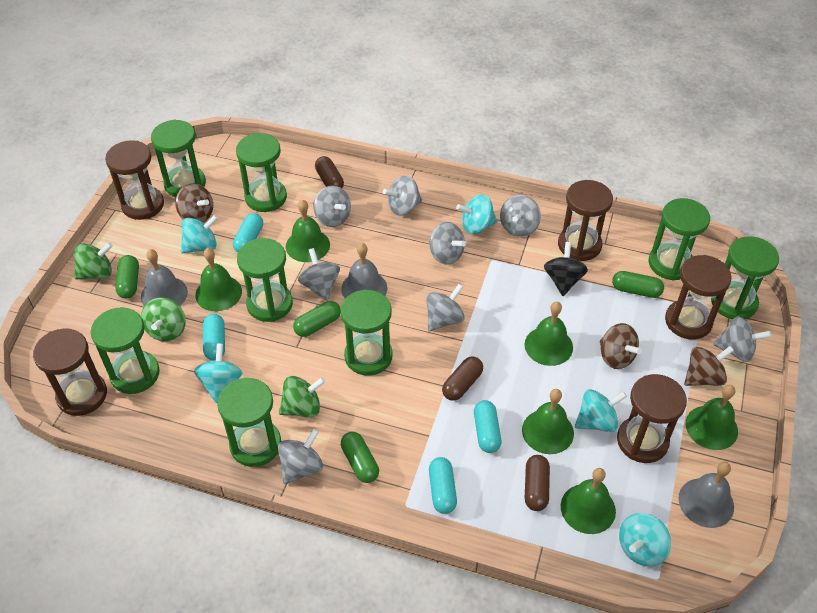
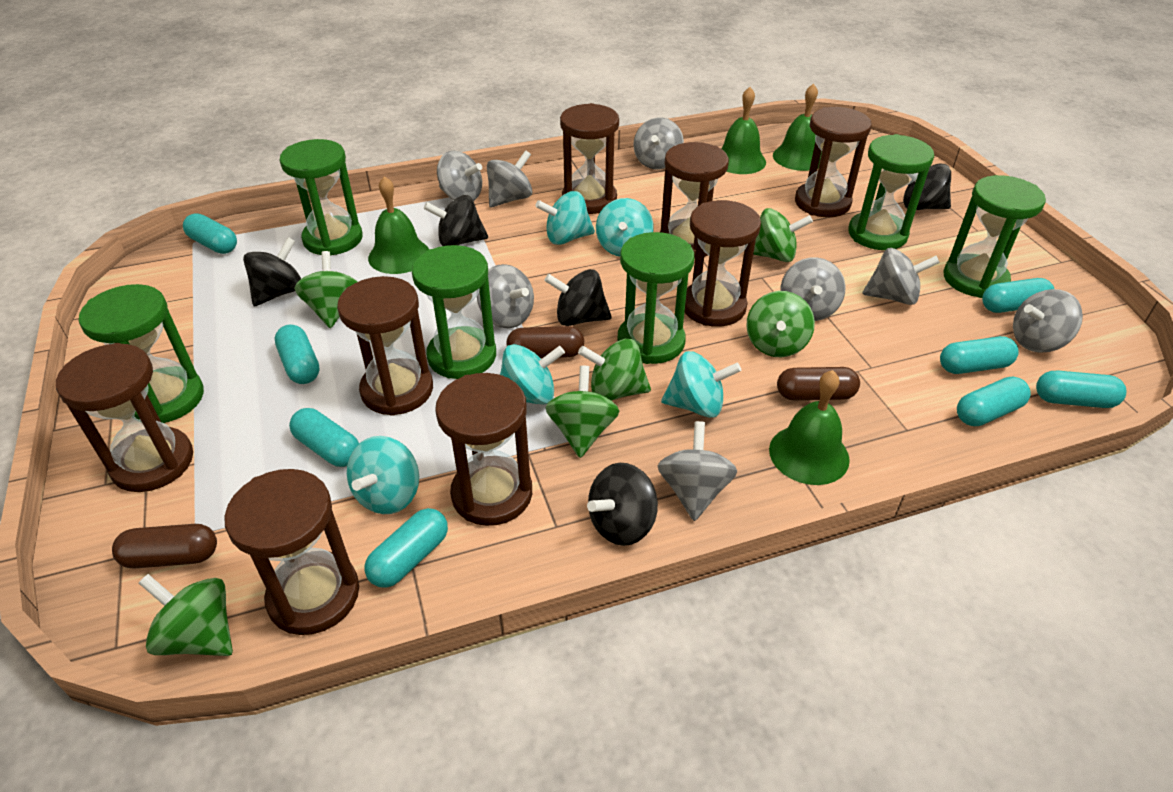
black spinning top: [544,242,588,296] = 1 -> [243,237,301,306] [424,195,488,246] [544,269,612,326] [587,463,658,546] [903,163,951,210] = 5
brown hourglass: [33,328,107,416] [105,140,164,220] [558,180,613,261] [617,374,687,463] [665,255,732,339] = 5 -> [56,343,193,492] [224,469,359,635] [337,276,433,416] [435,373,532,526] [560,103,619,214] [660,142,729,259] [685,200,761,327] [795,107,872,217] = 8
brown spinning top: [175,183,213,223] [600,323,642,369] [684,346,734,386] = 3 -> none = 0
green bell: [195,248,242,311] [286,200,330,262] [522,389,574,454] [524,302,573,366] [561,468,616,534] [686,385,738,450] = 6 -> [368,176,429,274] [721,87,766,174] [769,370,850,485] [773,83,822,171] = 4
green capsule: [115,255,139,299] [293,301,341,337] [341,431,379,483] [612,271,664,298] = 4 -> none = 0
green hourglass: [91,307,160,394] [151,120,206,197] [217,377,281,467] [236,133,287,212] [237,238,293,322] [340,289,393,376] [649,198,710,281] [711,236,779,319] = 8 -> [79,284,204,423] [279,139,363,256] [412,245,496,379] [617,232,694,364] [848,134,934,250] [944,175,1046,298] = 6
green spinning top: [74,242,113,280] [141,298,186,342] [279,376,325,418] = 3 -> [139,574,233,656] [294,251,357,328] [546,365,619,458] [578,339,651,401] [746,291,815,357] [753,208,813,262] = 6
grey bell: [141,249,188,306] [341,243,387,299] [678,462,734,528] = 3 -> none = 0
turquoise capsule: [203,314,225,361] [233,213,263,252] [429,457,457,514] [474,400,501,453] = 4 -> [183,213,237,254] [275,324,320,384] [289,408,359,467] [364,508,448,588] [940,336,1019,374] [957,377,1031,426] [982,278,1054,313] [1036,370,1126,408] = 8

